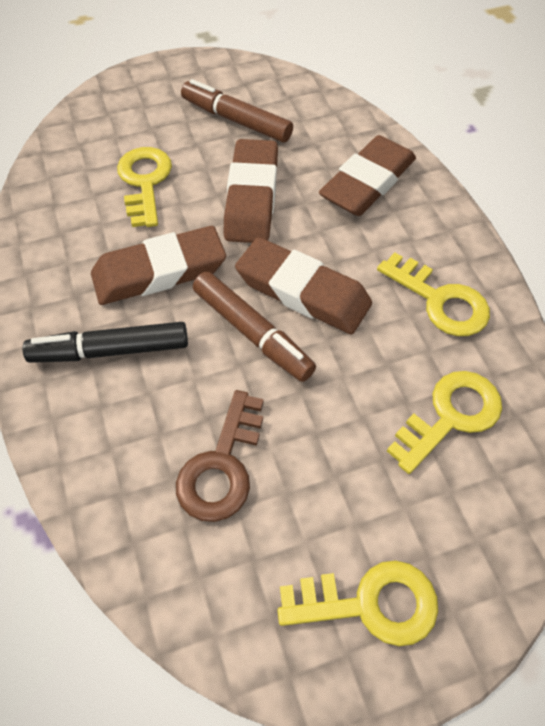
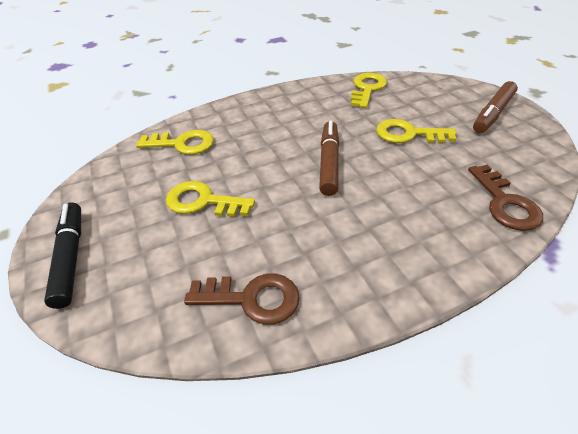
brown eraser: [91,226,226,305] [223,139,278,243] [235,237,372,334] [319,135,416,216] = 4 -> none = 0
brown key: [176,390,264,522] = 1 -> [184,273,300,325] [468,165,543,231] = 2

